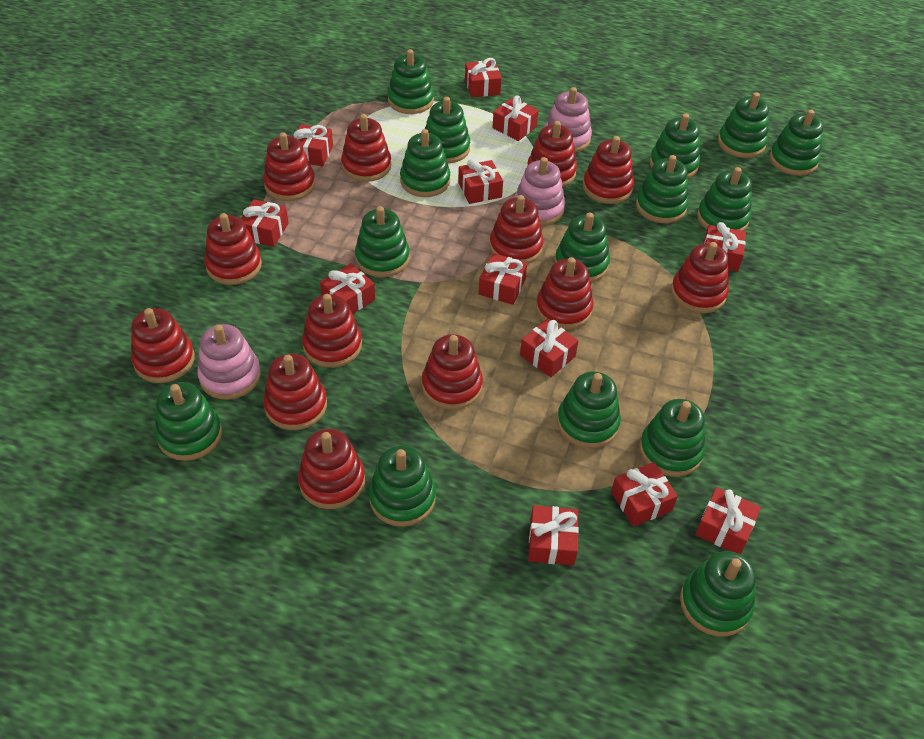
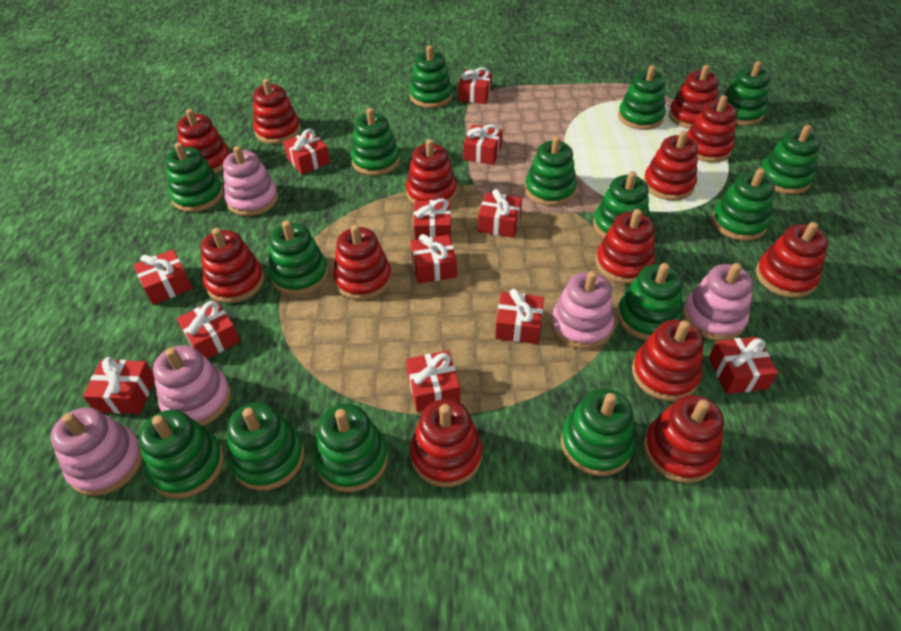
pink stacking toy: [197,324,261,400] [514,157,565,226] [544,87,592,153] = 3 -> [50,408,143,496] [153,345,231,426] [223,146,278,216] [551,271,614,349] [683,263,753,341] = 5

